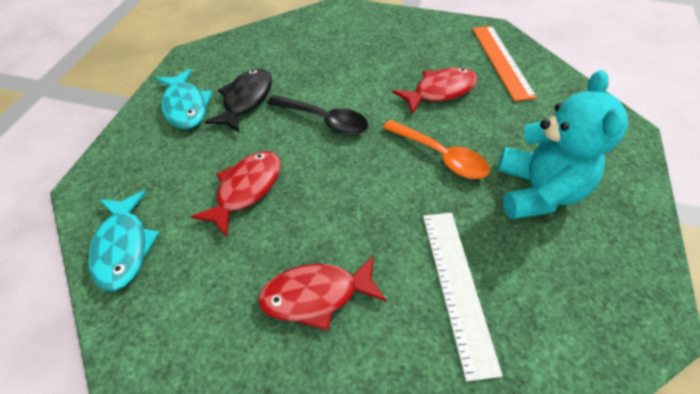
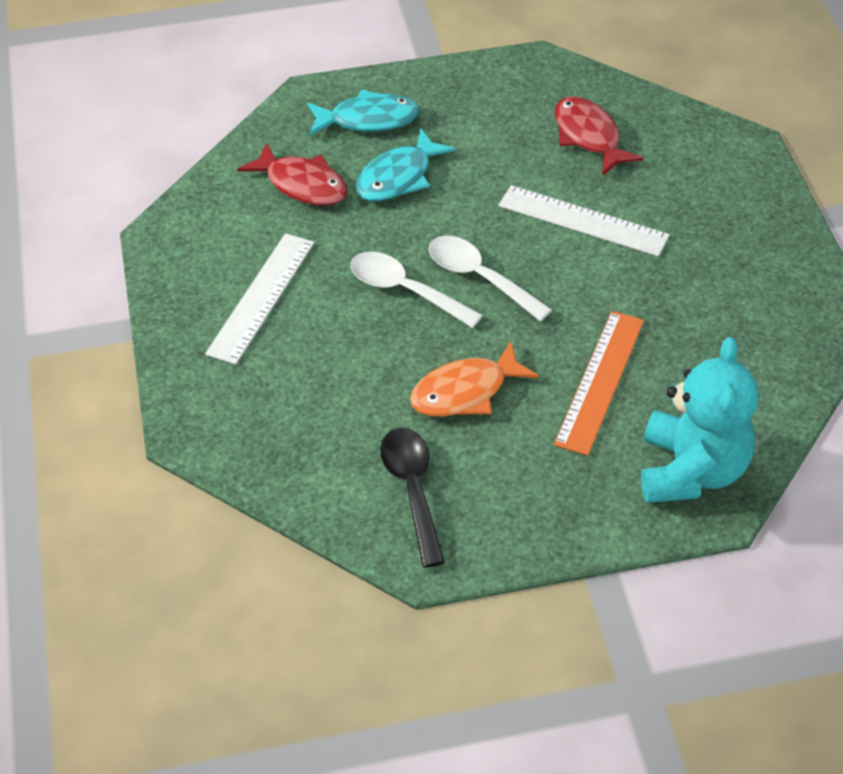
black fish: [205,68,272,132] = 1 -> none = 0
orange fish: none = 0 -> [410,341,539,416] = 1
orange spoon: [383,120,490,179] = 1 -> none = 0
red fish: [190,151,281,237] [258,255,387,331] [392,67,477,114] = 3 -> [237,142,348,205] [555,96,643,176] = 2
white ruler: [423,213,503,381] = 1 -> [205,233,314,365] [498,185,670,256] = 2
white spoon: none = 0 -> [350,252,483,328] [428,236,552,321] = 2

